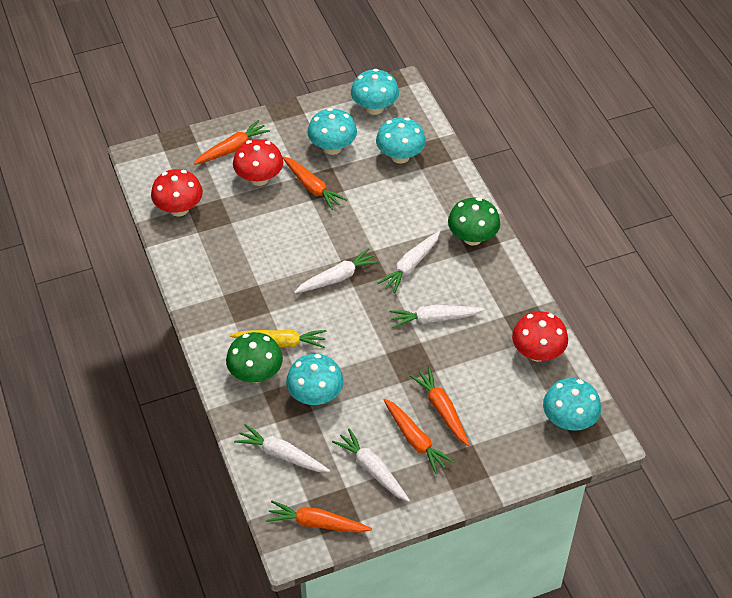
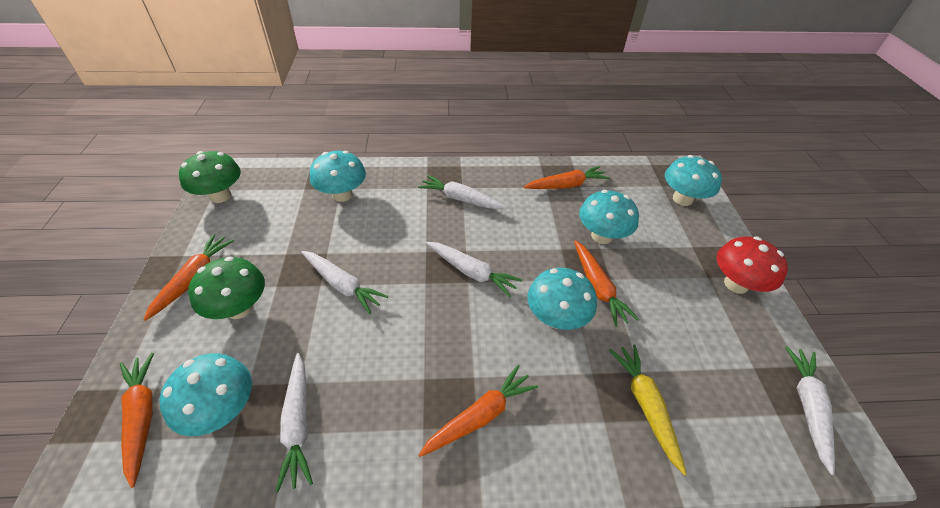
red mushroom: [151,169,203,217] [233,139,283,186] [512,311,568,362] = 3 -> [716,237,788,294] = 1

